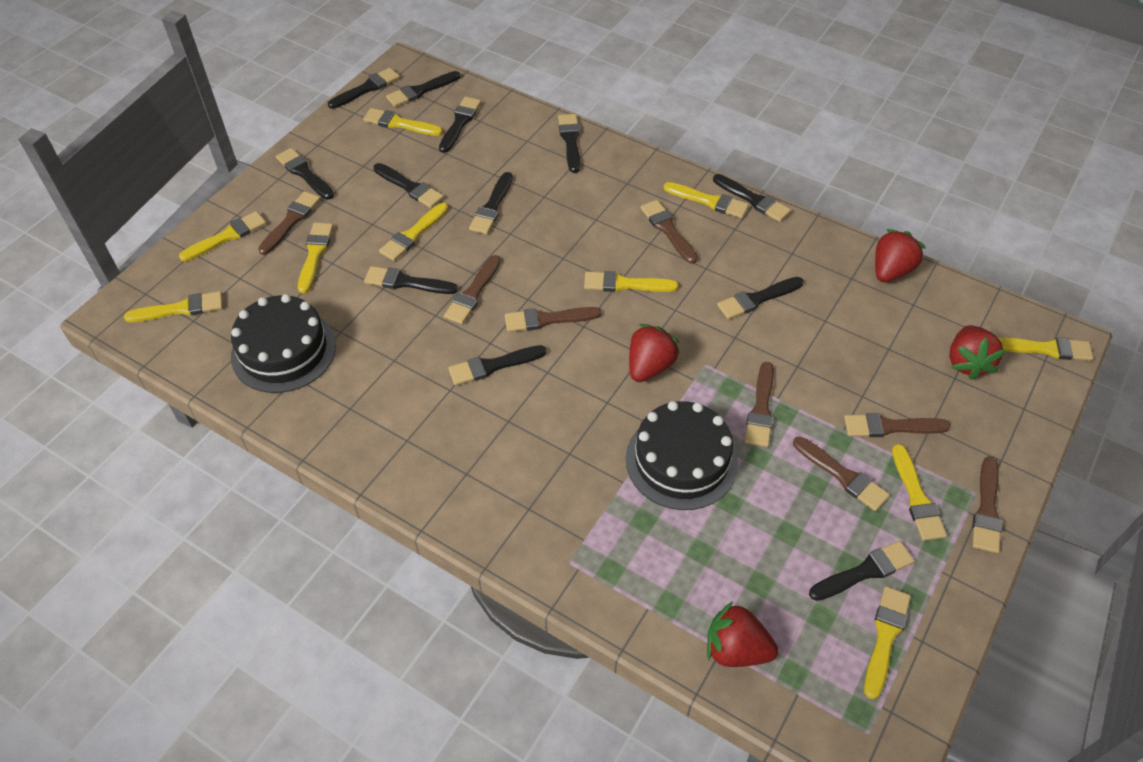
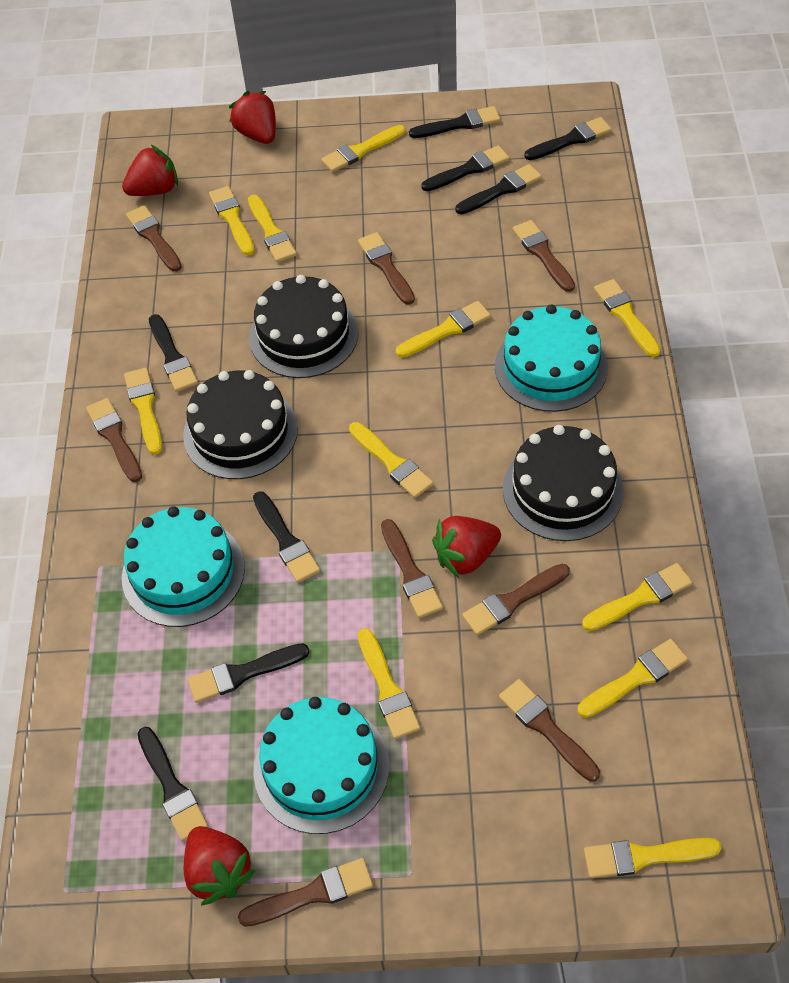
black brush: [276,148,334,199] [328,68,400,109] [364,266,458,294] [373,163,444,208] [386,71,460,107] [439,97,481,153] [448,345,547,385] [469,172,513,234] [558,114,580,173] [713,174,791,222] [717,277,804,319] [809,541,915,601] = 12 -> [137,727,208,841] [149,314,198,392] [188,643,309,703] [253,491,320,583] [409,106,501,138] [421,145,509,191] [456,164,542,214] [524,117,612,160] = 8
black cake: [231,294,336,393] [626,401,738,510] = 2 -> [183,370,298,479] [249,275,358,378] [503,425,623,541] = 3
turquoise cake: none = 0 -> [122,506,245,627] [254,697,389,834] [495,305,608,412] = 3
yellow brush: [124,291,223,322] [179,211,267,261] [298,223,334,293] [363,108,443,136] [379,203,448,261] [584,271,678,292] [664,182,749,218] [864,586,911,699] [892,444,947,541] [997,337,1093,361] = 10 -> [124,368,162,455] [209,186,255,255] [248,195,297,262] [321,125,405,172] [349,422,433,498] [358,628,421,739] [396,301,491,358] [578,639,688,718] [582,563,693,631] [584,838,722,878] [594,279,660,357] = 11

